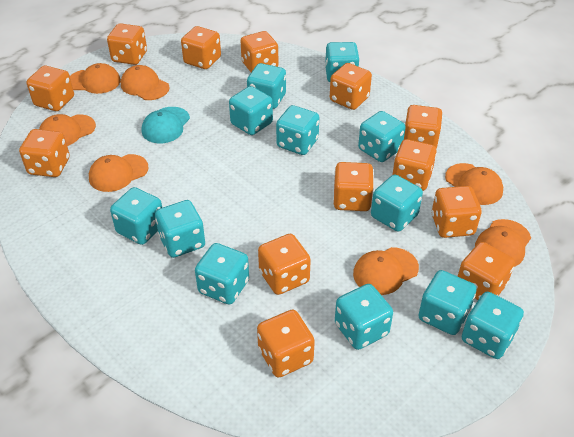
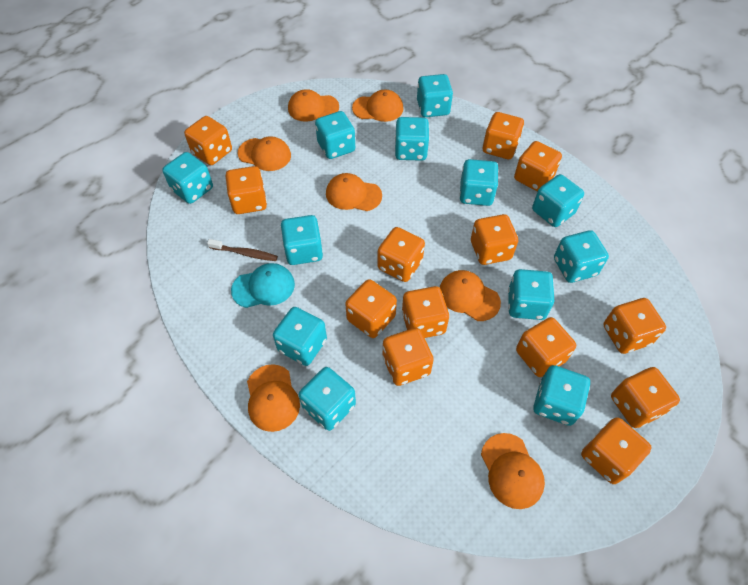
brown toothbrush: none = 0 -> [207,239,278,261] = 1

